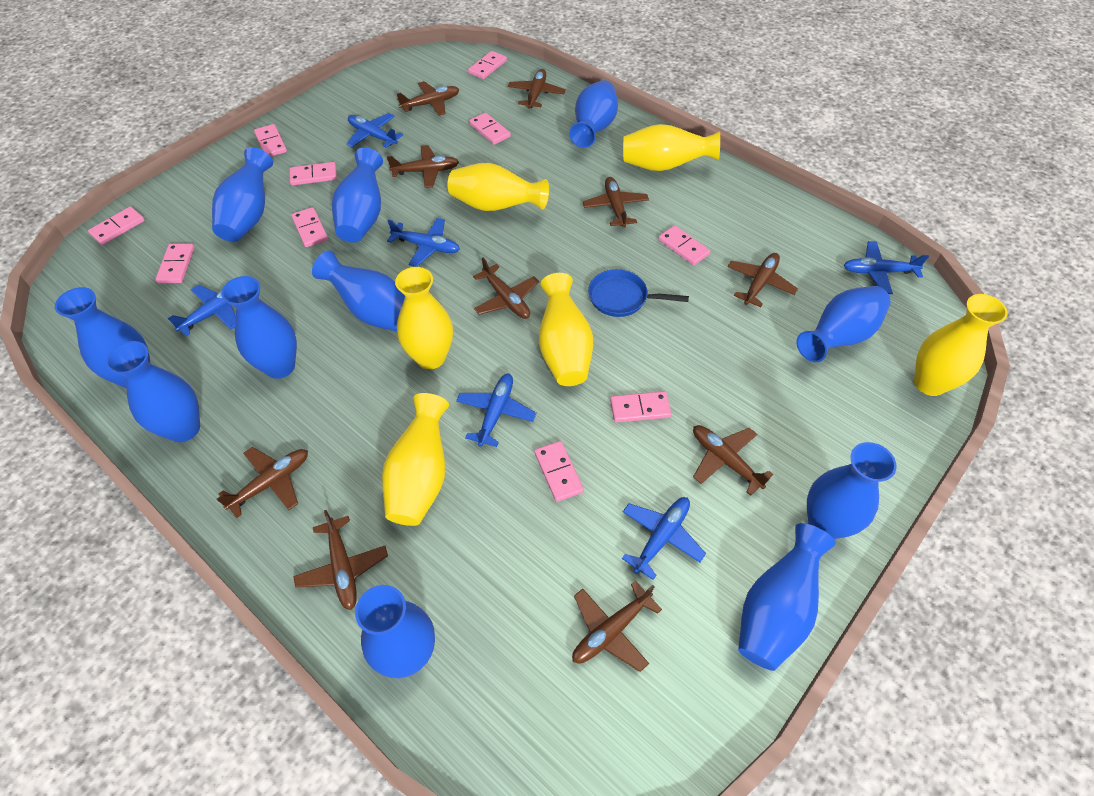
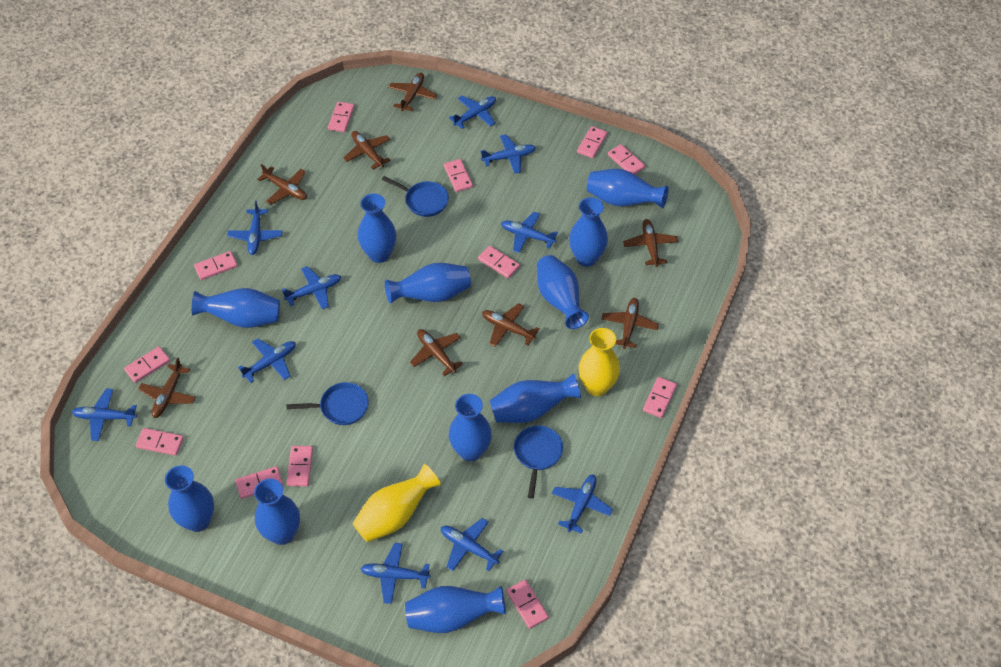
blue pan: [588,269,689,317] = 1 -> [287,382,369,425] [382,176,449,217] [514,425,563,499] = 3
blue plane: [168,285,236,336] [346,113,403,148] [387,218,460,267] [456,374,536,447] [622,497,706,580] [844,241,929,294] = 6 -> [72,389,137,441] [227,201,282,255] [238,338,296,383] [282,266,341,309] [360,543,430,604] [441,518,503,571] [449,95,496,129] [480,134,536,174] [501,212,558,253] [552,475,613,534] = 10
brown plane: [217,447,308,518] [293,510,388,610] [387,145,459,188] [397,81,459,116] [473,257,539,319] [508,69,566,109] [572,581,662,672] [583,177,649,228] [693,425,773,496] [727,253,798,307] = 10 -> [138,358,196,418] [257,164,307,205] [343,131,391,169] [388,73,437,111] [410,329,463,376] [482,303,539,347] [601,298,659,349] [623,219,678,267] = 8
pink domino: [88,206,145,245] [156,243,195,283] [254,124,287,157] [290,162,337,186] [291,207,328,247] [468,51,507,79] [469,112,511,145] [534,441,584,502] [610,391,672,422] [658,225,710,265] = 10 -> [124,346,170,383] [136,428,184,456] [194,251,238,280] [235,466,283,499] [287,446,313,486] [328,102,354,132] [444,159,473,192] [478,246,520,278] [506,580,549,629] [577,126,608,158] [608,144,645,175] [643,377,677,418] = 12
yellow vase: [382,393,449,526] [395,267,453,369] [448,163,549,211] [539,273,593,386] [623,124,720,171] [914,294,1008,396] = 6 -> [353,464,441,542] [578,328,620,396] = 2

